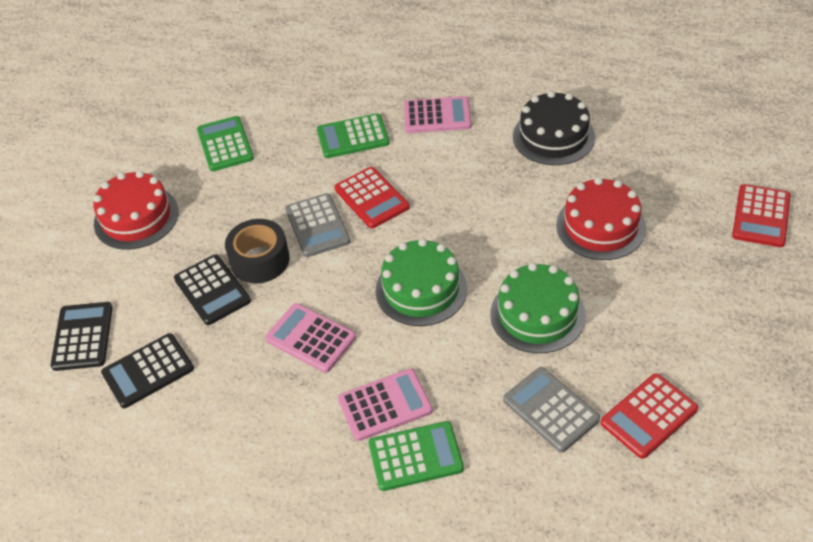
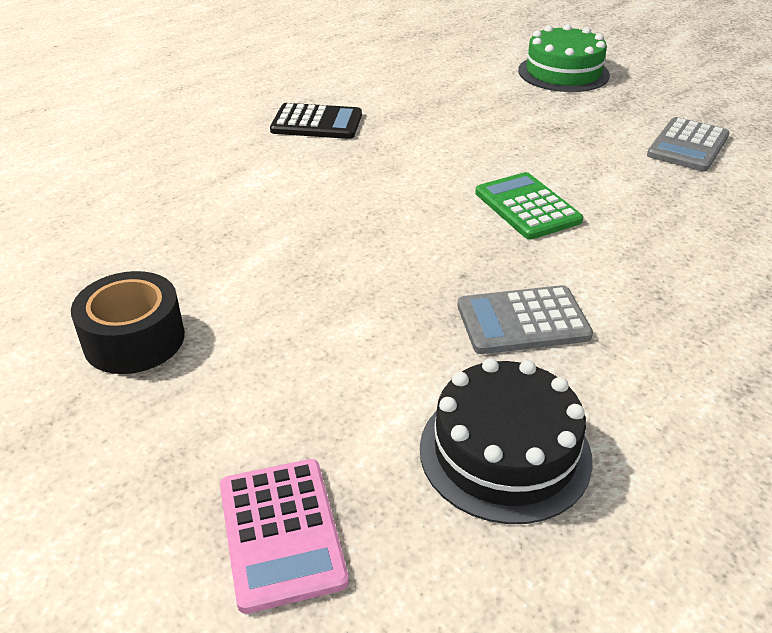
black calculator: [51,302,113,371] [101,333,194,408] [174,254,251,325] = 3 -> [270,103,362,139] = 1
green cake: [376,238,467,326] [490,263,586,353] = 2 -> [518,24,610,92] = 1
green calculator: [197,116,254,171] [317,113,390,158] [369,421,464,491] = 3 -> [475,172,583,239] = 1
pink calculator: [265,303,356,373] [338,369,433,441] [404,96,471,133] = 3 -> [220,459,349,614] = 1
red cake: [93,171,179,250] [556,177,646,260] = 2 -> none = 0
red calculator: [335,167,409,229] [601,373,698,459] [732,184,791,247] = 3 -> none = 0

